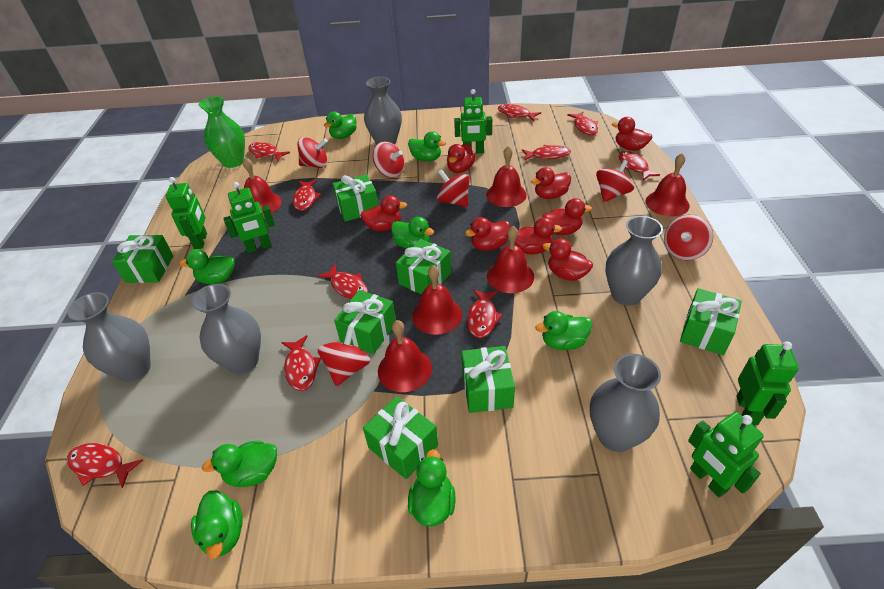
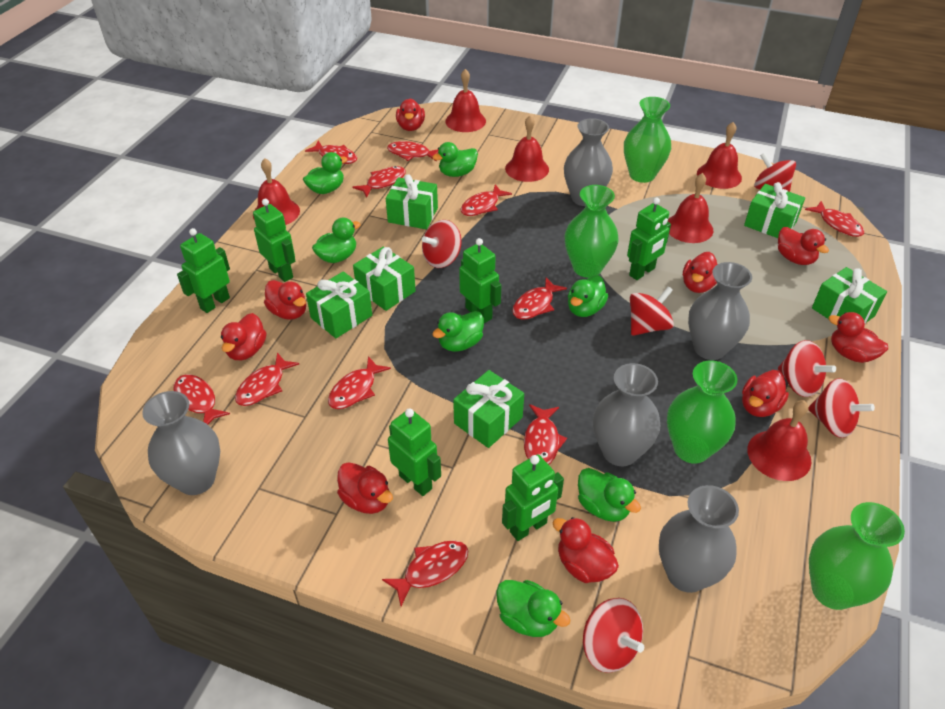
green duck: [179,249,235,284] [191,490,243,559] [202,441,277,487] [324,112,357,139] [391,217,434,249] [408,131,446,162] [408,449,456,527] [535,311,592,350] = 8 -> [303,152,348,194] [312,218,361,263] [432,142,478,177] [432,311,484,352] [496,580,570,637] [568,275,608,317] [578,468,641,522] = 7
green gift: [112,234,173,283] [332,174,378,222] [334,290,396,354] [363,396,438,479] [396,239,451,295] [462,346,515,413] [680,288,742,355] = 7 -> [306,271,372,338] [353,246,416,311] [386,174,438,229] [453,370,524,448] [744,182,805,238] [812,267,887,324] = 6
green robot: [166,177,207,249] [223,182,275,253] [454,89,492,153] [688,412,764,497] [736,341,799,425] = 5 -> [177,228,230,313] [253,199,295,282] [388,408,441,496] [459,238,501,323] [502,454,564,541] [627,197,671,280] = 6
green vase: [199,96,245,168] = 1 -> [565,185,619,278] [624,97,671,183] [667,360,737,464] [809,502,905,610] = 4
red duck: [360,195,407,231] [447,144,475,173] [465,217,510,251] [515,217,562,254] [531,167,571,199] [542,198,592,235] [542,239,593,281] [612,117,652,151] = 8 -> [221,313,266,360] [264,280,306,320] [337,462,393,514] [396,98,425,131] [553,517,619,583] [683,252,718,293] [742,370,789,417] [778,227,829,265] [829,312,888,363] = 9
red fish: [67,443,143,488] [248,142,290,161] [281,335,321,391] [292,180,321,211] [317,264,368,299] [467,289,503,338] [498,104,541,121] [522,145,571,160] [567,111,598,135] [619,151,660,181] = 10 -> [173,374,230,425] [235,352,299,406] [305,141,357,164] [328,356,391,409] [352,166,406,197] [382,540,468,606] [387,141,438,162] [461,184,512,216] [512,277,567,320] [524,404,567,465] [805,201,864,237] = 11

